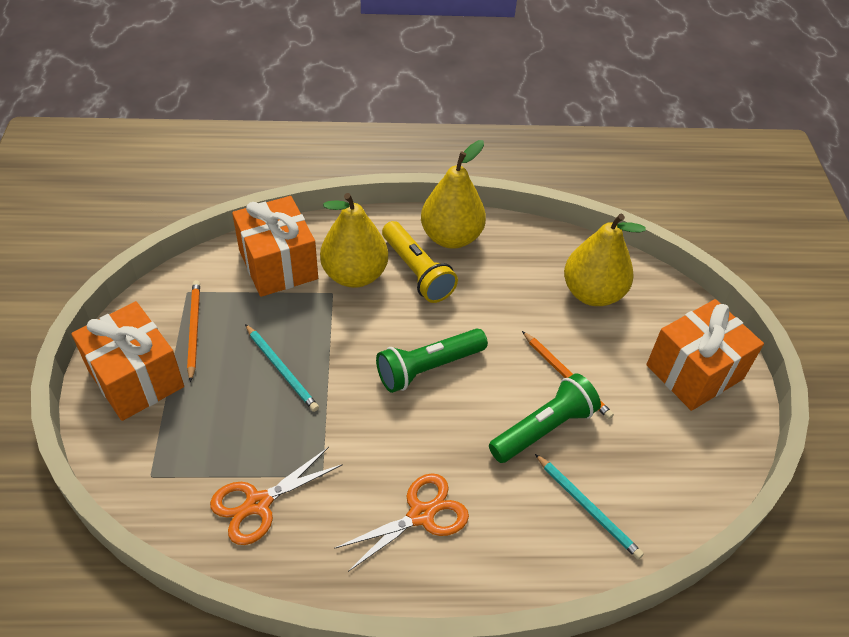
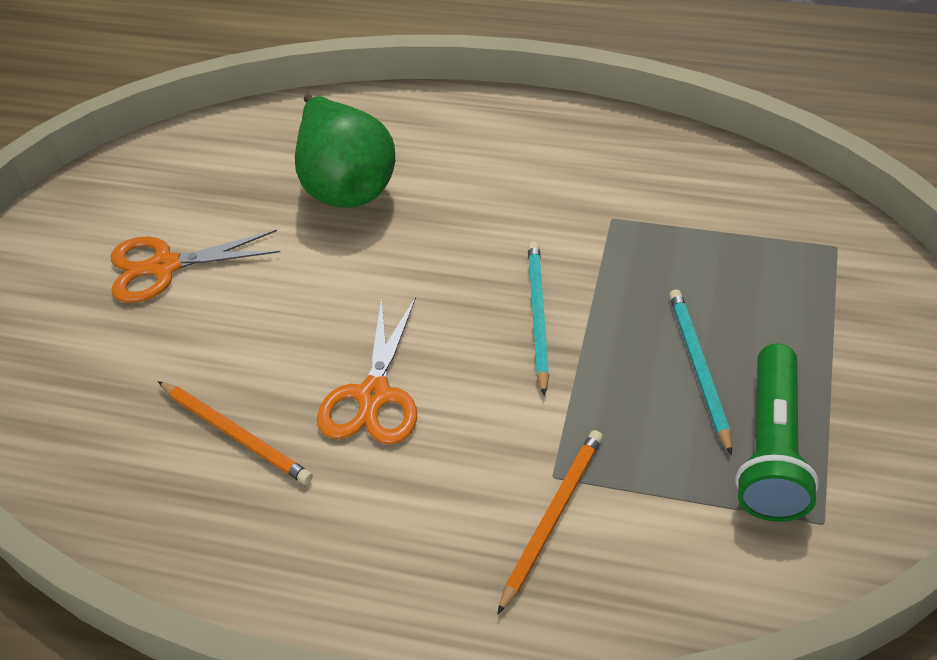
green flashlight: [376,328,488,393] [489,373,601,463] = 2 -> [735,344,819,522] = 1
green pear: none = 0 -> [295,94,395,208] = 1
orange gift: [71,301,184,421] [232,196,318,297] [646,299,764,411] = 3 -> none = 0
yellow flashlight: [382,221,458,303] = 1 -> none = 0
yellow pear: [320,193,388,288] [421,140,486,249] [564,214,646,306] = 3 -> none = 0

